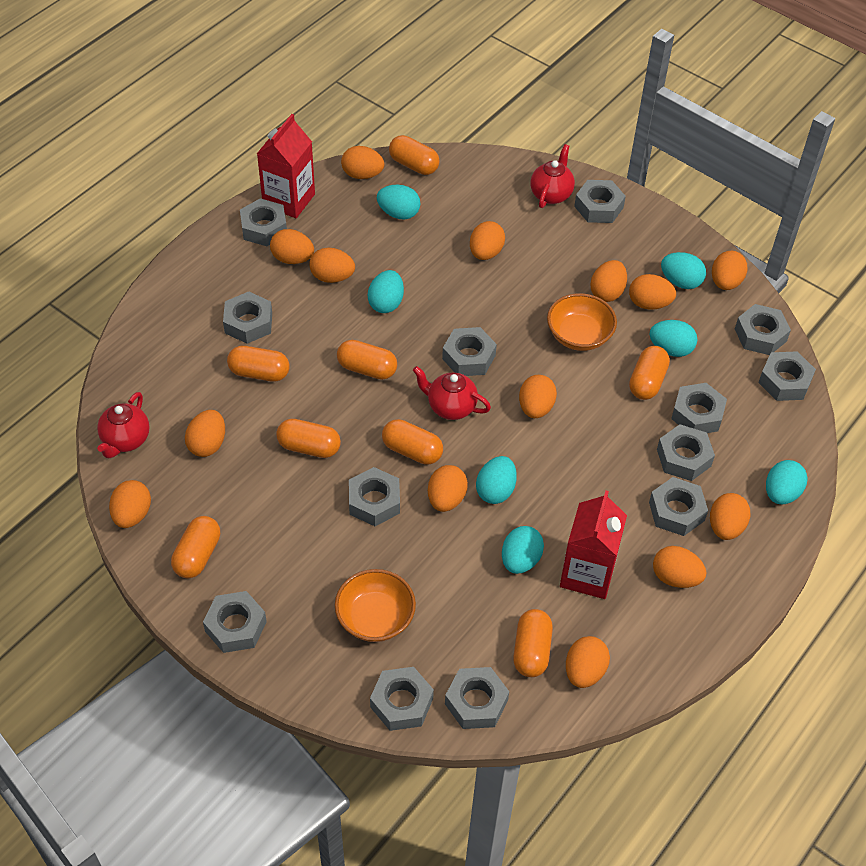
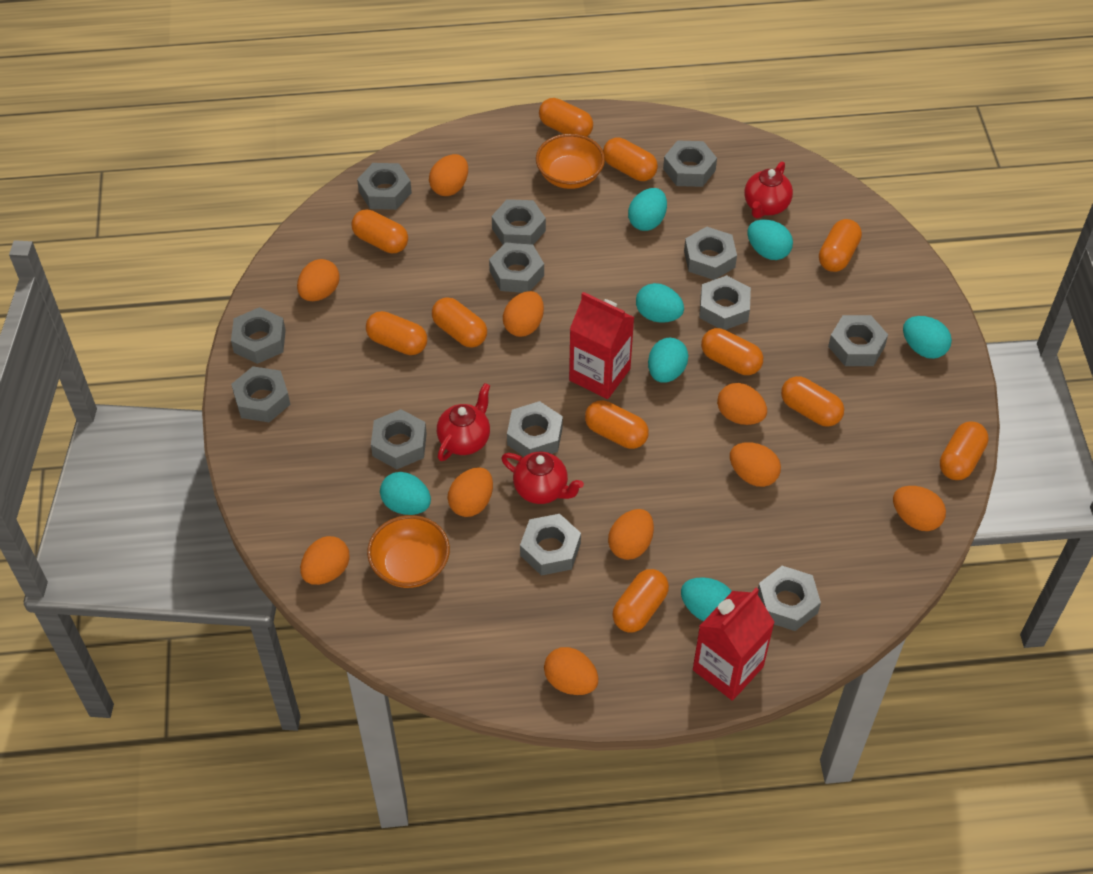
orange capsule: [171,516,220,579] [227,346,290,382] [276,419,341,458] [337,340,397,380] [382,419,443,465] [389,135,440,175] [513,609,553,677] [629,346,670,400] = 8 -> [351,209,408,253] [366,311,427,355] [432,297,487,348] [539,98,593,137] [585,400,649,449] [603,137,658,181] [612,569,669,633] [701,328,763,375] [781,376,844,427] [819,219,862,272] [940,422,989,480] = 11
orange egg: [109,480,151,528] [185,410,225,457] [270,229,314,264] [309,248,355,283] [341,146,384,179] [428,465,468,512] [470,221,505,260] [519,375,557,418] [566,636,610,688] [590,260,627,302] [629,274,676,310] [653,546,707,588] [710,493,750,540] [712,251,748,290] = 14 -> [297,259,340,301] [300,536,350,585] [429,154,468,196] [448,467,493,517] [503,291,544,337] [544,647,598,695] [608,509,654,560] [717,383,767,425] [730,442,781,487] [893,486,946,531] = 10

